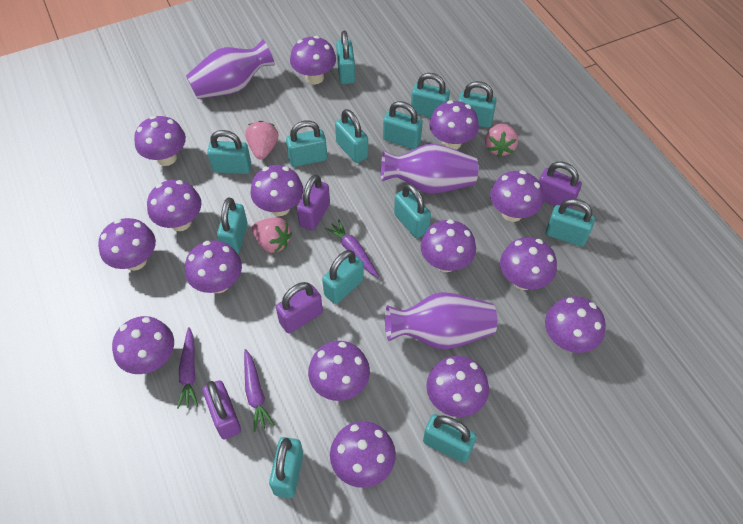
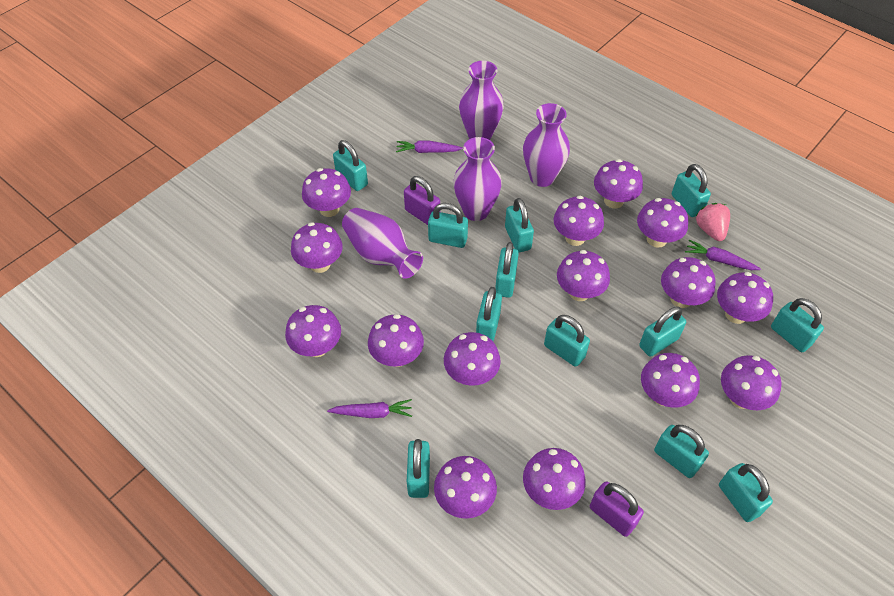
pink strawberry: [245,121,278,160] [252,218,292,253] [485,123,518,157] = 3 -> [696,203,730,241] = 1
purple padlock: [203,380,241,440] [276,282,323,334] [297,174,330,231] [539,162,582,209] = 4 -> [404,176,440,225] [590,481,644,537] = 2
purple vase: [186,39,275,99] [381,144,479,194] [385,292,497,349] = 3 -> [342,208,423,279] [453,137,502,221] [459,61,504,140] [523,103,570,187] = 4
turquoise padlock: [207,130,251,174] [217,197,248,254] [269,437,303,498] [286,120,327,167] [322,250,364,304] [335,109,368,163] [336,31,355,84] [383,101,423,149] [394,183,431,238] [411,73,450,117] [423,414,477,463] [458,81,496,128] [546,199,595,247] = 13 -> [333,140,368,191] [407,439,430,498] [428,203,468,248] [476,287,502,341] [495,242,519,298] [505,198,534,253] [544,315,590,367] [639,306,686,357] [654,425,709,478] [672,164,711,217] [719,463,773,522] [771,298,824,352] = 12

